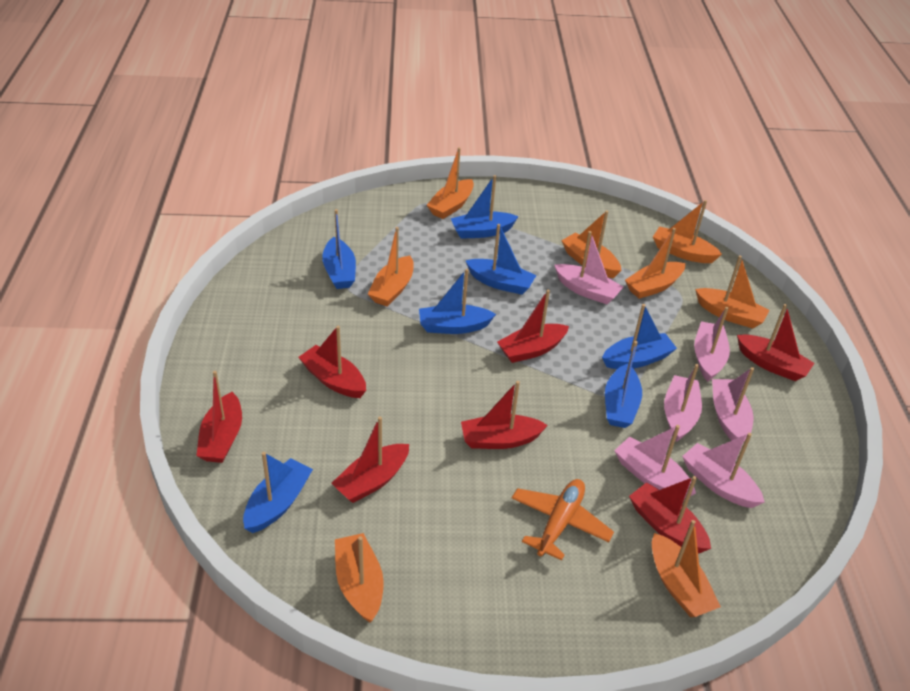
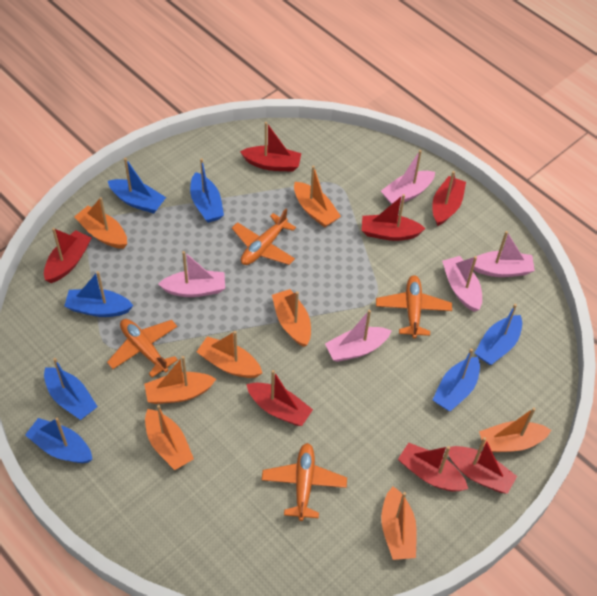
orange plane: [512,479,614,561] = 1 -> [107,319,178,377] [232,209,296,265] [262,443,347,521] [376,275,452,338] = 4
pink boat: [554,231,623,304] [614,425,696,499] [664,364,702,442] [682,433,765,508] [694,307,730,382] [712,367,754,441] = 6 -> [158,251,225,297] [325,310,391,362] [381,150,435,204] [442,256,482,312] [474,231,535,277] = 5

